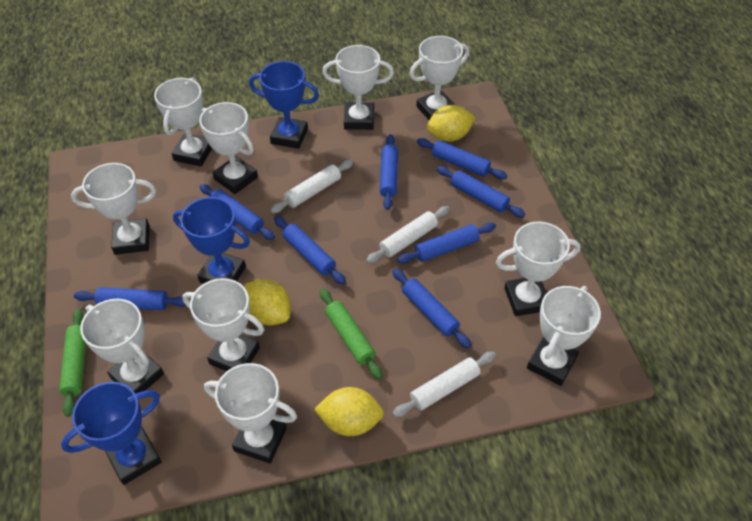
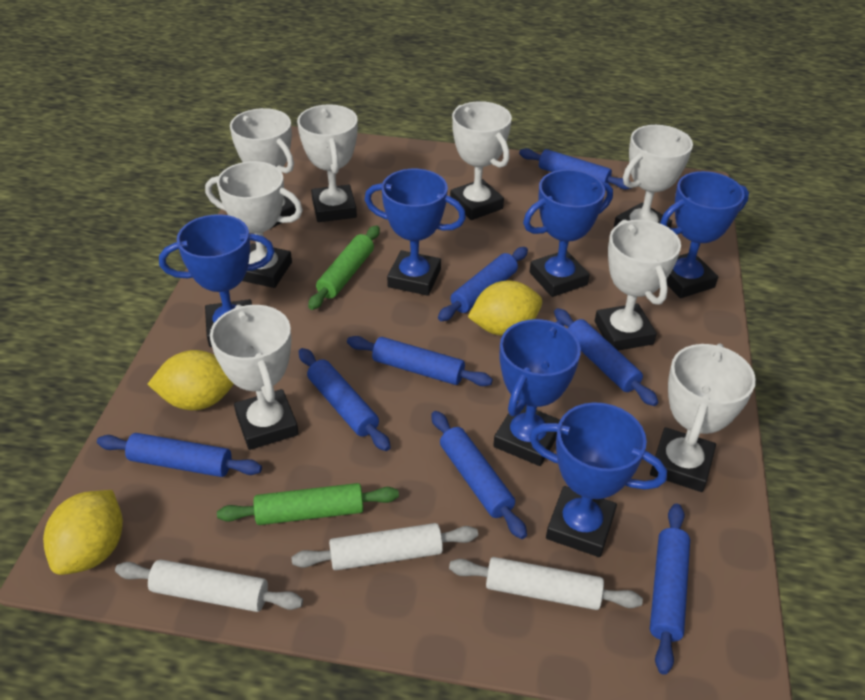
blue trophy: [61,382,161,485] [173,197,250,284] [249,61,319,149] = 3 -> [159,214,275,347] [364,169,466,296] [493,319,581,466] [523,169,613,297] [529,402,667,557] [660,171,749,298] = 6
white trophy: [71,163,156,255] [80,299,164,394] [154,78,212,167] [182,278,264,371] [199,102,258,194] [204,363,297,464] [322,45,394,130] [409,36,470,120] [496,221,581,316] [527,286,601,386] = 10 -> [205,161,303,288] [210,304,299,450] [230,108,296,229] [297,104,358,222] [450,101,512,220] [595,219,681,351] [614,125,693,228] [650,343,756,492] = 8

